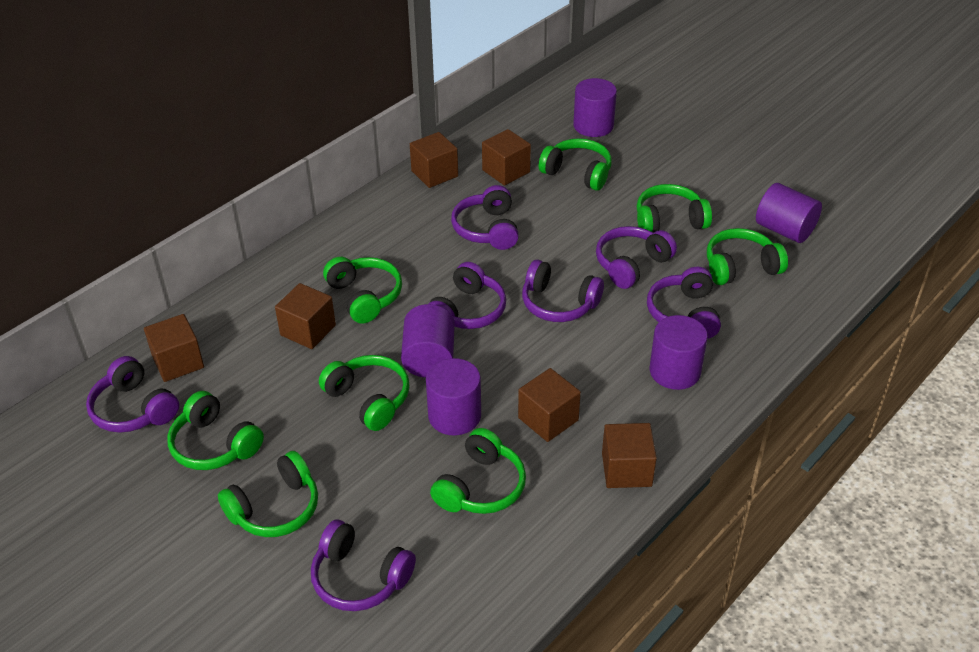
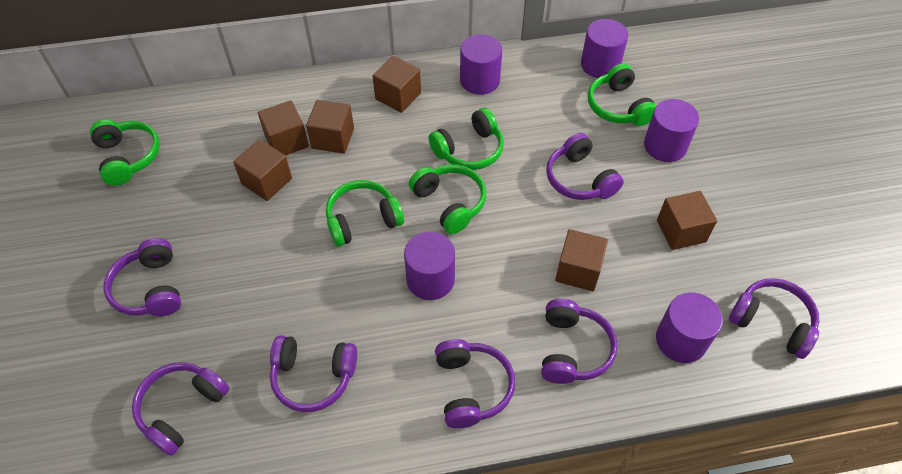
green headphones: [167,391,264,470] [218,451,318,537] [319,355,410,431] [323,257,402,324] [430,428,526,514] [539,138,612,191] [637,184,712,233] [707,228,788,285] = 8 -> [90,119,160,186] [326,180,404,247] [409,164,486,234] [429,108,504,170] [588,63,656,126] = 5

